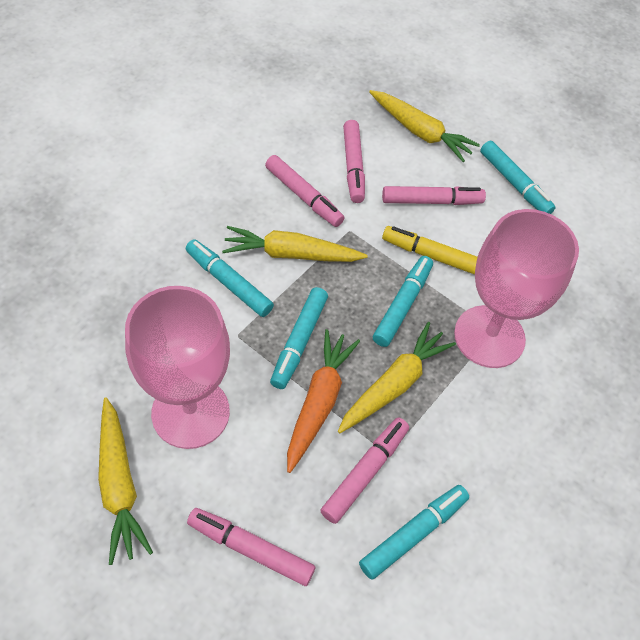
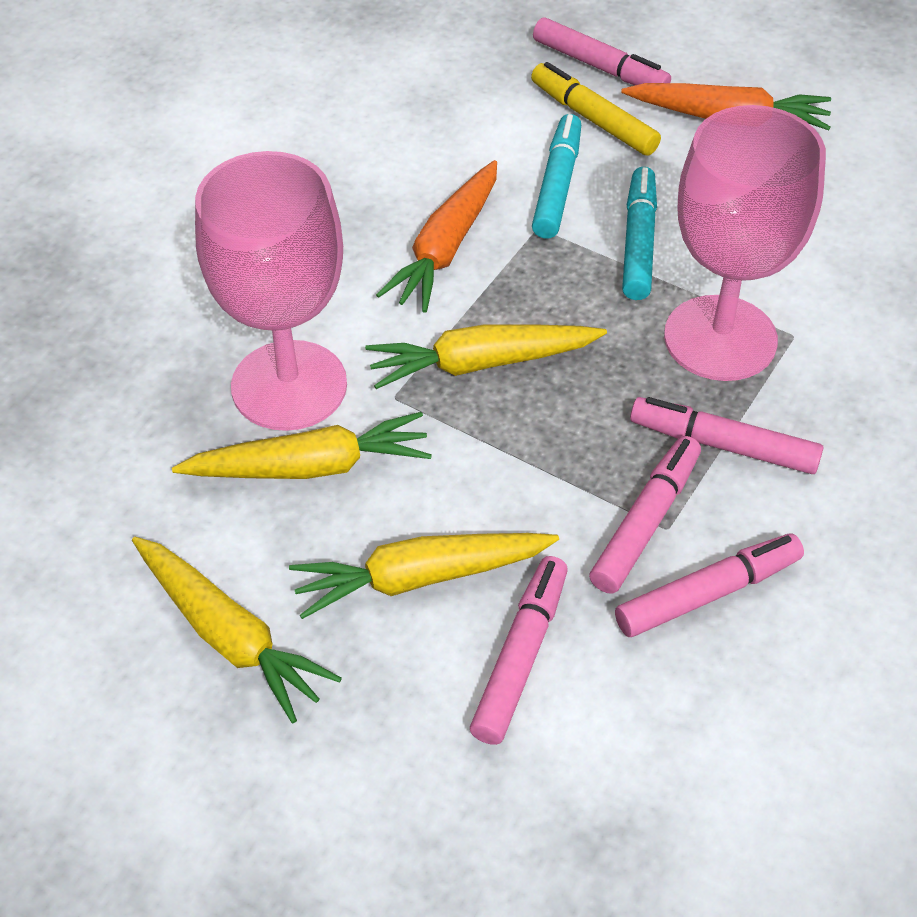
orange carrot: [287,329,360,473] = 1 -> [376,160,497,313] [621,83,831,130] = 2
turquoise marker: [186,239,274,317] [270,287,328,389] [359,485,469,580] [373,256,433,347] [480,141,556,214] = 5 -> [532,114,581,239] [622,167,657,300] = 2

